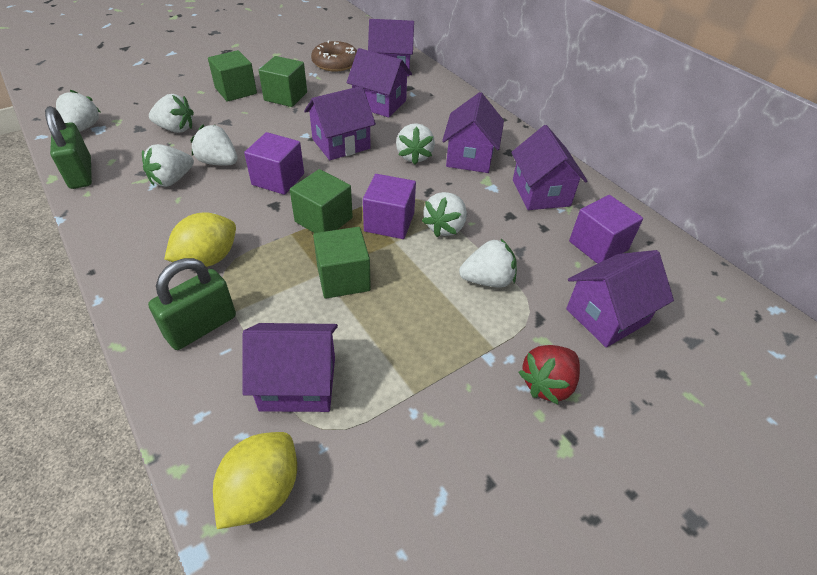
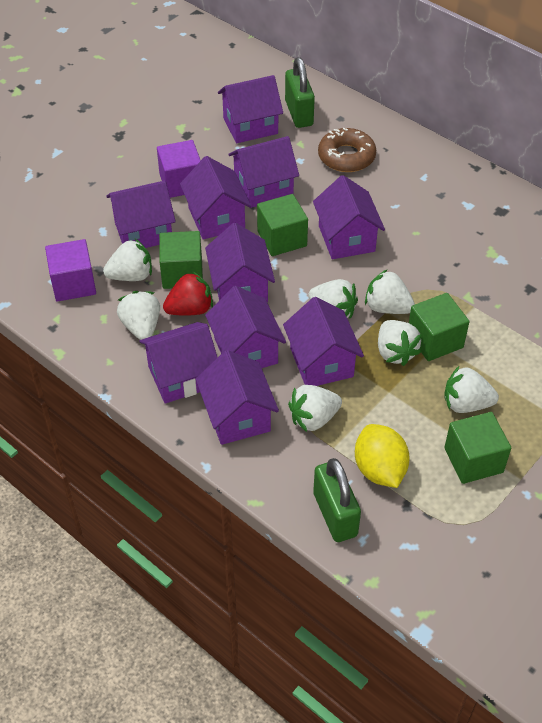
purple cube: [244,132,304,195] [363,174,416,239] [569,195,643,264] = 3 -> [45,239,96,302] [157,140,201,198] = 2
purple house: [242,323,338,412] [304,86,376,160] [347,48,412,117] [368,19,414,76] [442,92,504,173] [511,125,587,210] [566,250,674,348] = 7 -> [106,181,176,248] [139,322,218,403] [180,156,252,240] [196,350,279,445] [205,223,275,303] [205,286,286,368] [218,75,283,143] [228,136,299,208] [283,297,364,386] [313,175,385,259] = 10
yellow lemon: [164,212,236,267] [213,432,297,529] = 2 -> [355,424,410,488] = 1

